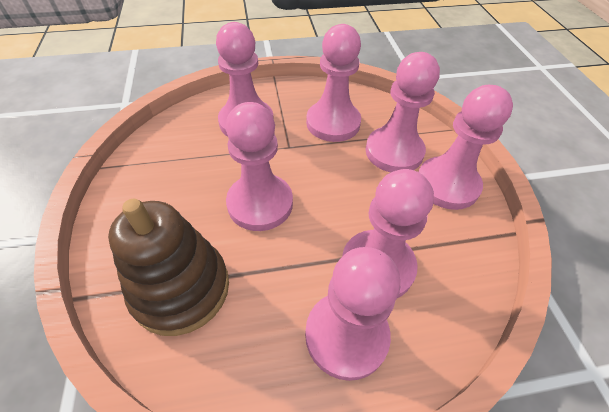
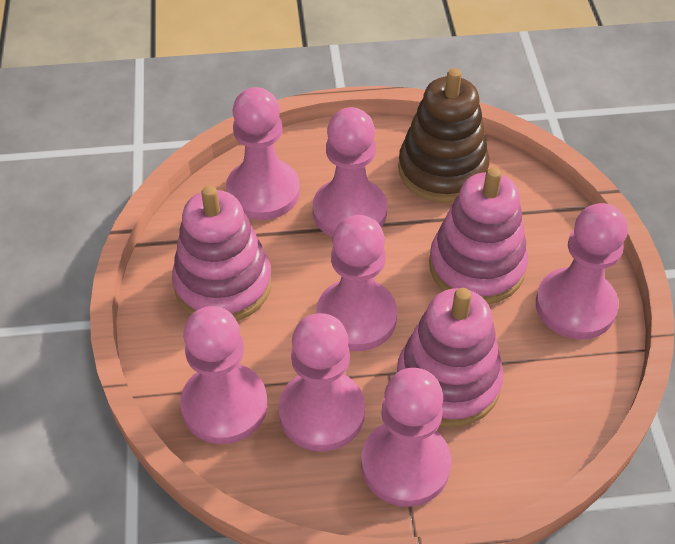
pink stacking toy: none = 0 -> [172,185,272,321] [397,288,503,427] [429,167,528,304] = 3

